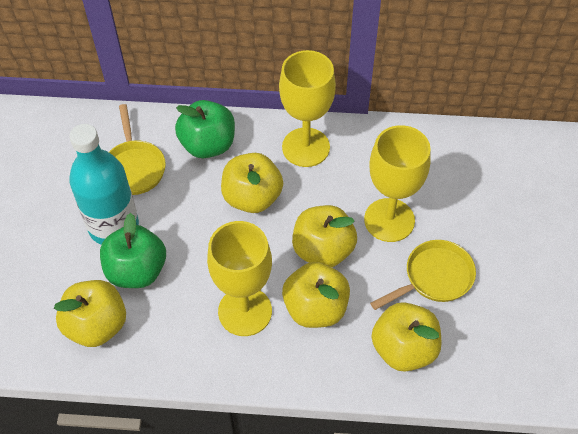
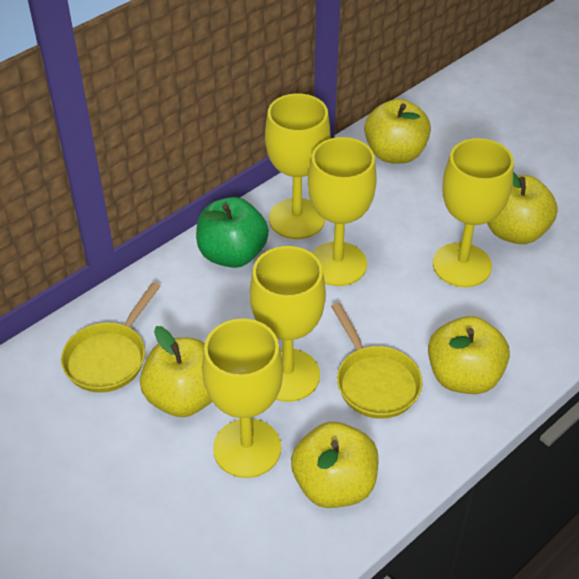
green apple: [100,213,166,288] [175,100,235,158] = 2 -> [196,197,269,268] = 1
turquoise bottle: [69,124,139,245] = 1 -> none = 0
yellow goblet: [207,221,272,336] [279,50,336,167] [364,125,431,242] = 3 -> [202,318,283,478] [250,246,326,402] [265,94,330,239] [308,137,377,286] [433,138,514,287] = 5

